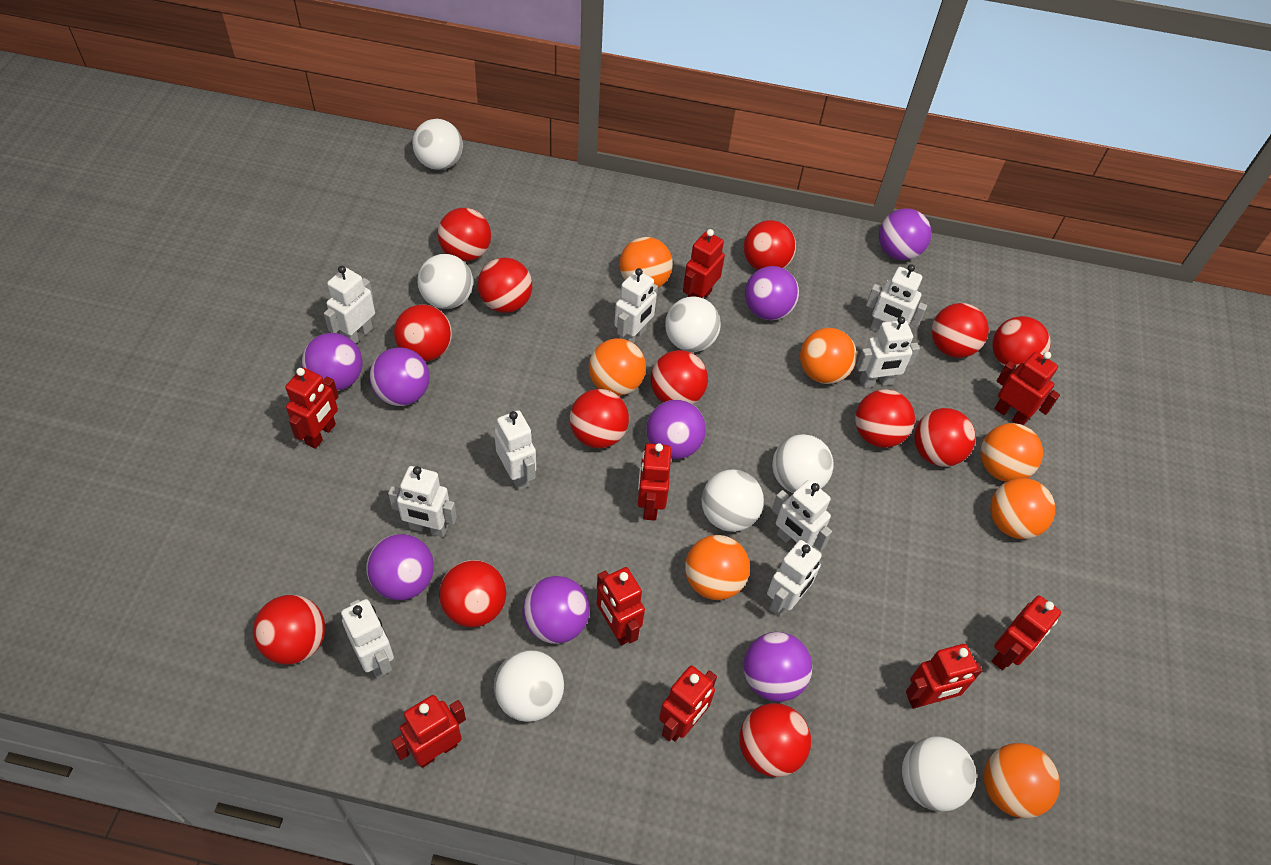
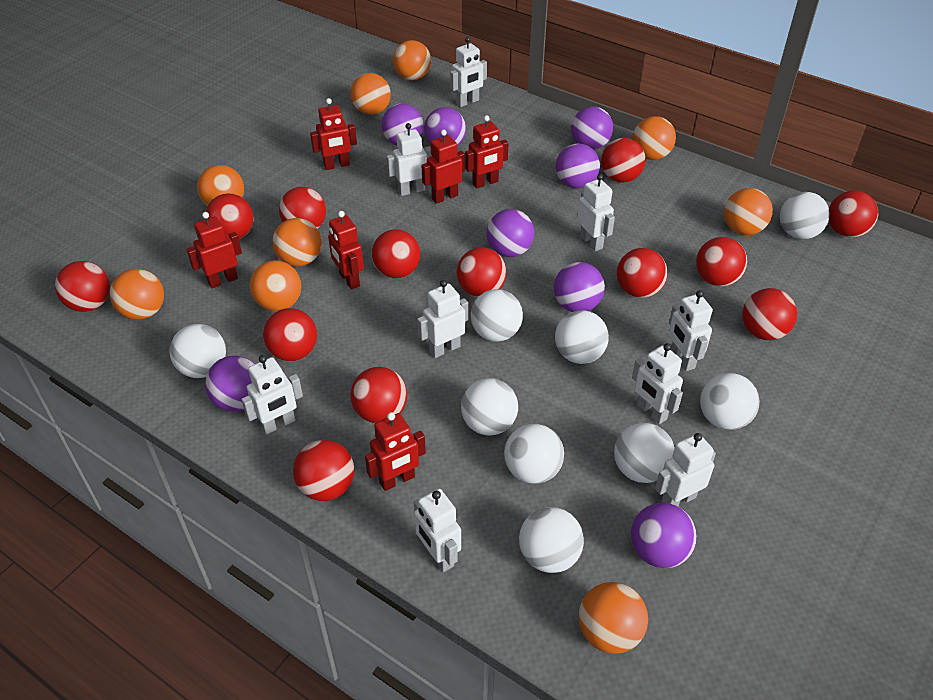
orange ball: [589,338,646,396] [620,237,673,288] [685,535,750,600] [800,328,857,384] [980,423,1043,482] [984,743,1060,818] [990,478,1055,539] = 7 -> [110,269,164,320] [197,165,244,206] [250,260,301,311] [272,218,322,267] [350,73,391,115] [393,40,431,80] [578,582,648,654] [632,116,676,160] [724,188,773,235] = 9
red robot: [285,368,339,449] [391,695,466,768] [597,567,645,645] [638,443,671,521] [659,666,717,741] [683,229,725,298] [906,644,983,709] [991,595,1061,670] [994,351,1060,425] = 9 -> [187,212,242,288] [310,98,357,170] [328,211,364,290] [365,412,426,491] [421,130,465,204] [465,115,509,189] = 6
white ball: [413,119,463,170] [418,254,473,309] [494,650,564,722] [665,296,721,352] [701,469,764,532] [772,434,834,493] [902,737,976,812] = 7 -> [170,324,226,378] [461,378,518,436] [471,289,523,342] [504,424,564,484] [519,507,584,573] [555,310,609,364] [614,423,675,483] [700,373,759,430] [780,192,830,239] = 9

